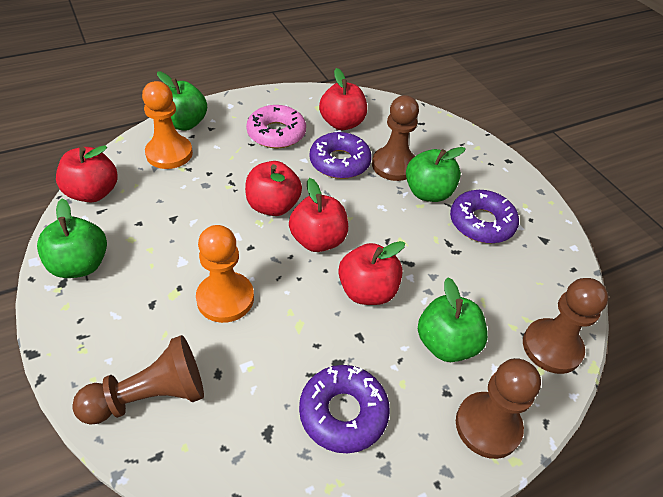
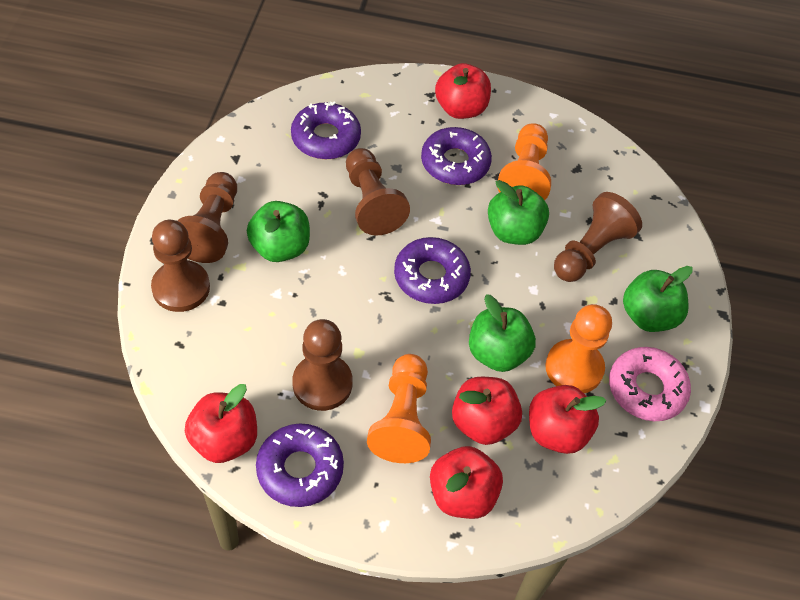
brown pawn: [72,335,204,425] [372,95,419,181] [456,358,541,459] [523,278,608,374] = 4 -> [151,220,210,312] [177,172,237,263] [292,319,353,411] [346,148,410,235] [554,192,642,282] = 5
orange pawn: [142,81,193,169] [196,225,254,323] = 2 -> [367,354,431,463] [497,123,551,200] [545,304,612,393] = 3
purple donut: [299,365,390,453] [309,132,372,179] [450,190,519,243] = 3 -> [256,423,344,507] [291,101,361,159] [394,237,471,304] [421,127,492,185] = 4

